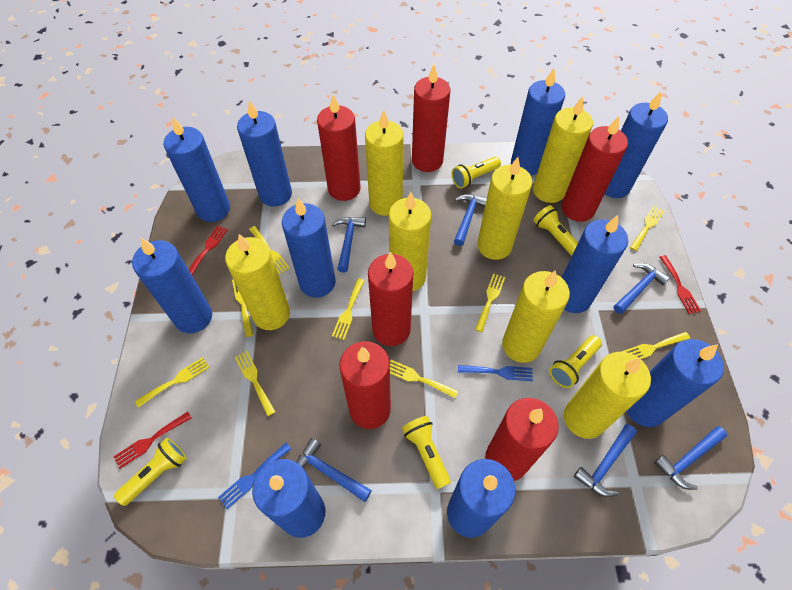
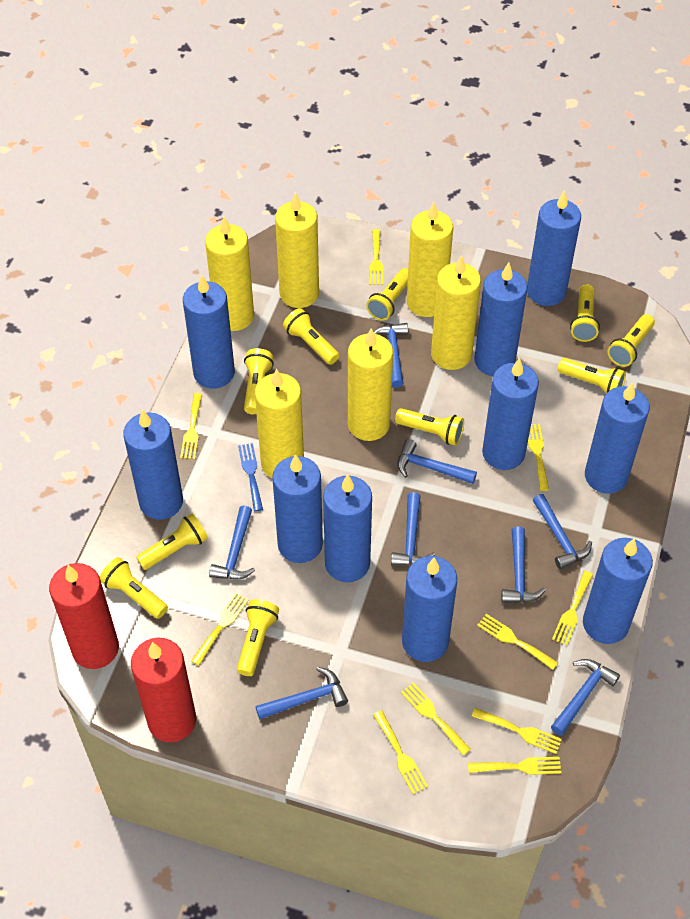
blue fork: [218,443,291,509] [458,365,533,381] = 2 -> [238,443,263,511] = 1
blue hammer: [296,438,372,502] [332,217,366,273] [454,194,487,246] [574,424,637,497] [613,263,670,314] [654,426,727,490] = 6 -> [209,506,255,579] [255,667,348,719] [373,323,408,388] [391,492,435,566] [397,439,477,484] [501,527,546,603] [533,494,592,570] [551,659,620,736] = 8
red candle: [317,95,361,201] [339,341,391,429] [368,252,413,346] [412,65,450,172] [485,398,559,481] [562,116,628,222] = 6 -> [49,563,119,669] [131,638,196,742] = 2
red fork: [113,412,192,469] [188,226,228,275] [660,255,701,314] = 3 -> none = 0
yellow candle: [225,234,290,330] [365,110,404,216] [389,192,431,291] [477,157,532,260] [502,270,570,363] [533,96,593,203] [564,352,651,439] = 7 -> [205,216,254,331] [255,369,304,478] [275,193,319,308] [348,328,393,441] [407,202,453,317] [431,255,481,370] = 6
yellow flashlight: [114,438,187,506] [402,416,451,489] [452,157,501,189] [533,205,578,256] [549,335,602,388] = 5 -> [100,557,168,619] [136,514,208,570] [237,599,279,676] [244,348,274,414] [283,308,339,365] [366,268,408,321] [395,408,464,446] [558,358,626,394] [570,285,600,342] [608,314,655,367] = 10
yellow fork: [135,357,210,408] [232,279,254,337] [235,351,275,416] [249,226,290,275] [332,278,365,340] [390,360,458,398] [475,273,505,332] [622,332,690,359] [630,206,664,251] = 9 -> [180,393,202,459] [191,592,249,666] [370,229,383,285] [373,710,428,794] [401,683,471,755] [468,757,562,775] [472,708,562,754] [477,614,558,670] [528,424,549,491] [552,571,593,645] = 10

